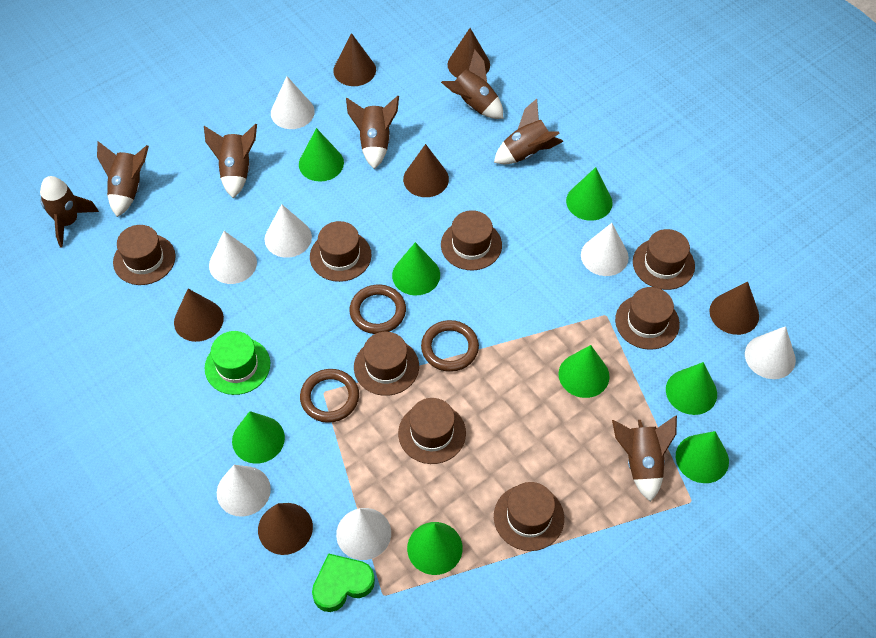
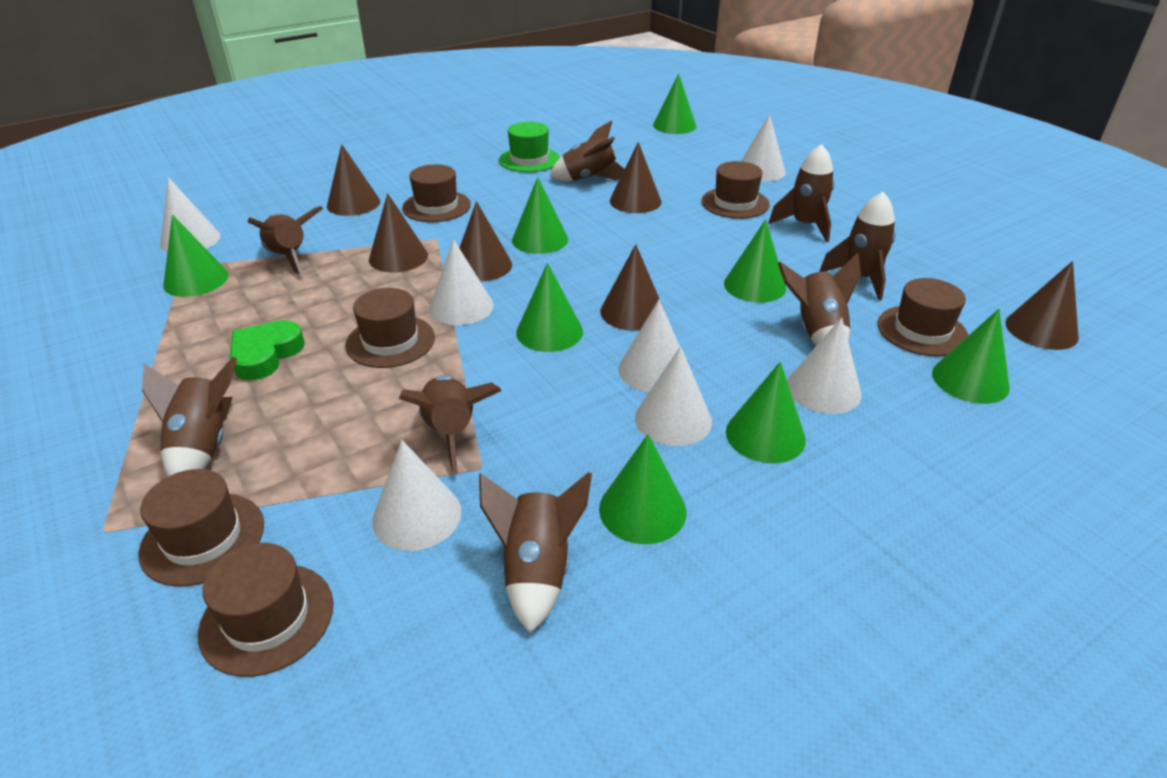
brown hat: [113,225,176,285] [310,221,372,282] [354,332,419,396] [398,398,466,464] [441,210,502,270] [494,482,564,551] [615,287,680,350] [633,229,695,290] = 8 -> [138,469,264,587] [198,543,334,677] [345,288,435,368] [402,164,471,222] [701,161,770,219] [878,278,968,357] = 6
brown ring: [300,369,359,423] [349,285,406,334] [421,320,479,372] = 3 -> none = 0
brown rocket: [40,176,99,248] [97,141,149,217] [204,124,257,198] [346,96,399,169] [441,50,503,119] [494,99,564,164] [612,415,677,502] = 7 -> [142,357,237,476] [248,206,323,275] [399,375,501,474] [479,472,592,633] [549,121,624,181] [769,144,835,242] [778,253,861,346] [819,192,896,300] = 8

